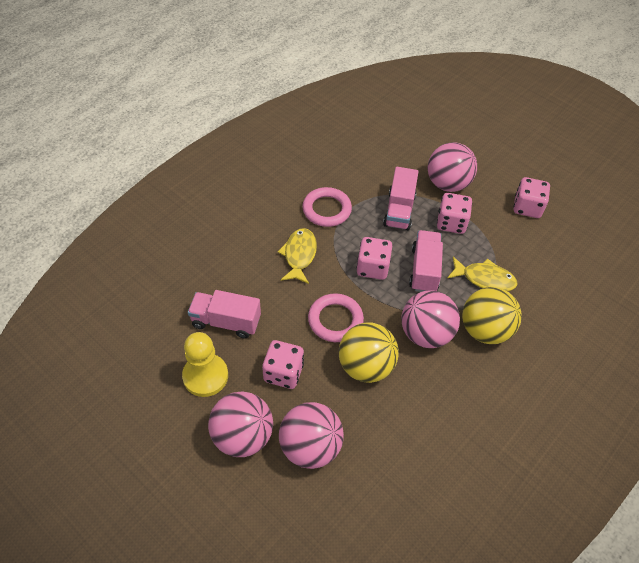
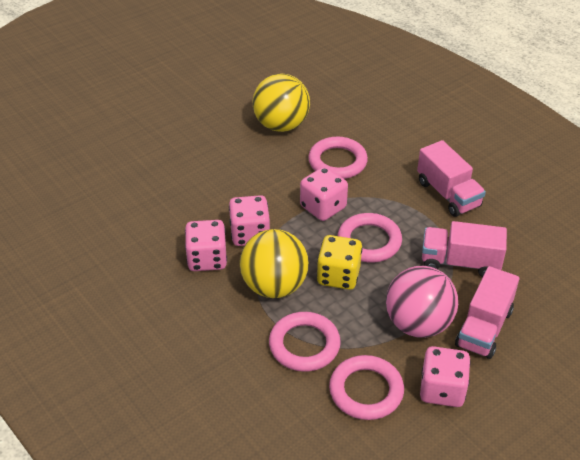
pink ball: [208,391,273,457] [279,402,344,469] [401,290,460,348] [428,142,477,192] = 4 -> [386,266,458,338] = 1
pink ring: [302,187,352,227] [308,293,364,342] = 2 -> [269,312,341,372] [308,137,368,179] [329,355,404,420] [338,213,402,263] = 4
yellow dice: none = 0 -> [317,235,362,290] = 1
yellow fish: [278,228,317,284] [447,257,518,291] = 2 -> none = 0
yellow pawn: [182,332,228,397] = 1 -> none = 0

